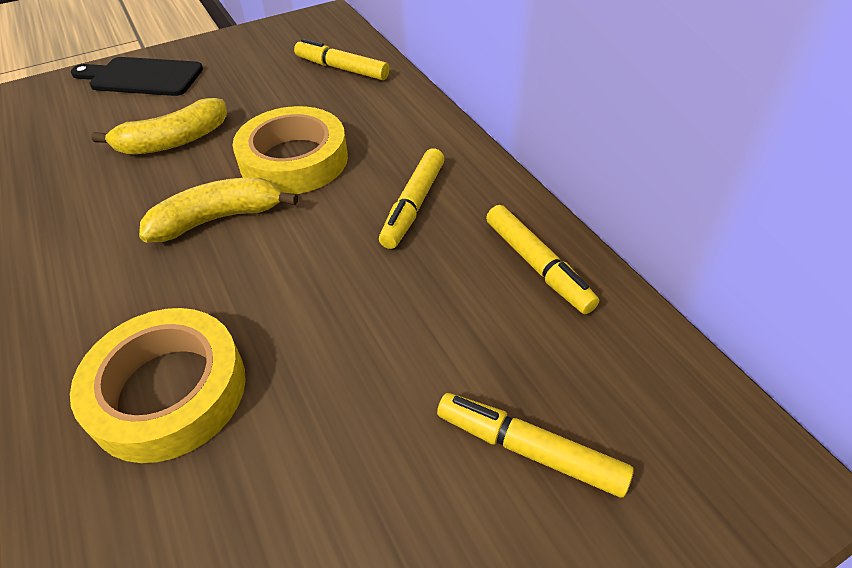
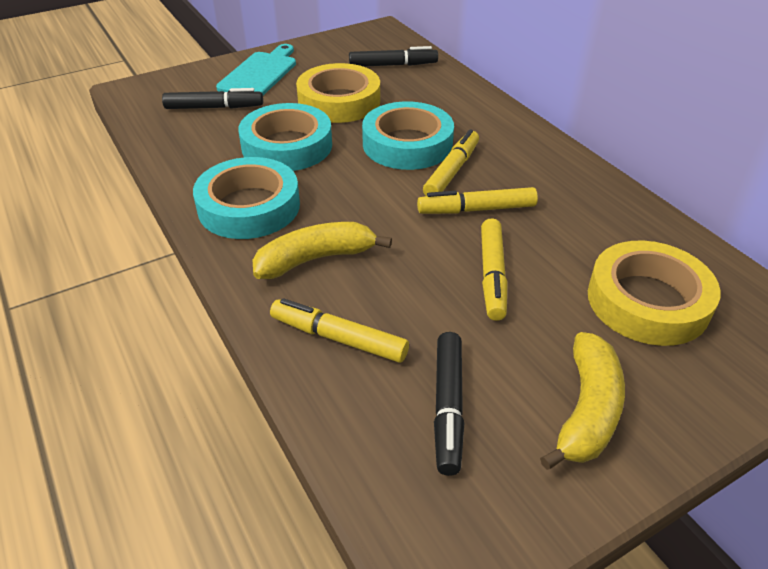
black cutting board: [71,57,203,96] = 1 -> none = 0
black marker: none = 0 -> [162,88,263,109] [349,46,438,67] [434,332,464,476] = 3
turquoise cutting board: none = 0 -> [216,44,296,95] = 1
turquoise tape: none = 0 -> [193,157,300,239] [238,103,332,171] [362,101,454,170] = 3

